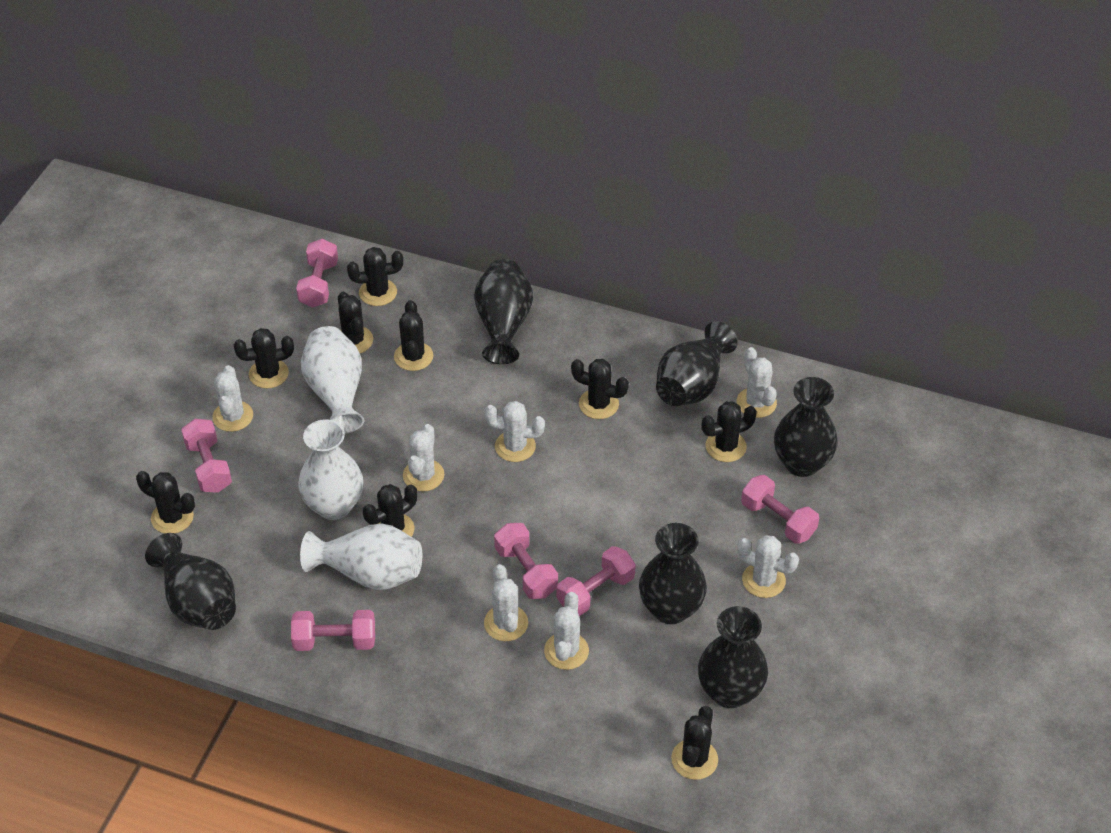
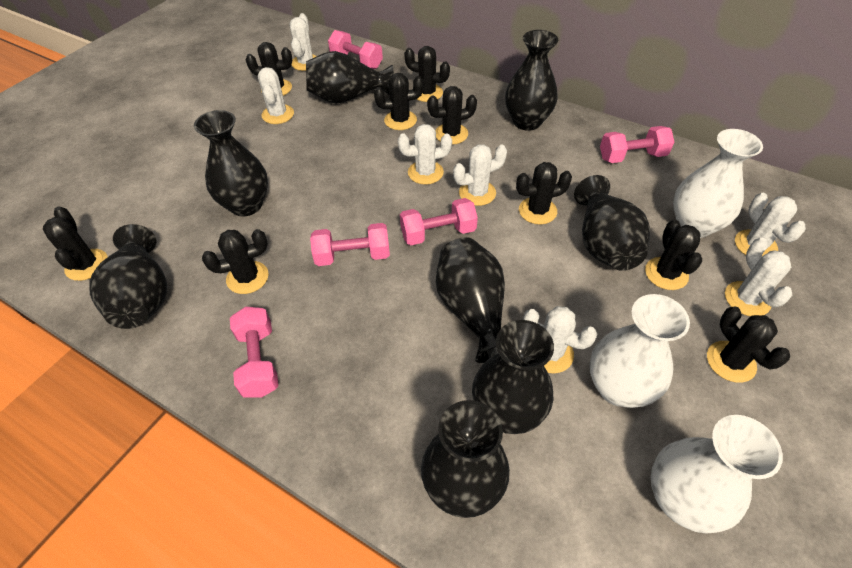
black vase: [145,533,236,630] [474,259,533,364] [639,523,707,624] [656,321,738,406] [698,606,768,708] [774,377,838,477] = 6 -> [89,224,168,329] [194,110,268,216] [306,51,394,104] [421,400,510,518] [436,237,505,363] [472,320,554,434] [505,30,558,131] [574,175,650,271] = 8
pink dumbbell: [181,419,232,493] [291,610,375,651] [296,239,338,308] [494,523,558,599] [556,546,636,616] [741,475,819,544] = 6 -> [230,307,279,397] [310,223,390,266] [328,30,383,69] [400,198,478,245] [600,126,674,163] = 5

